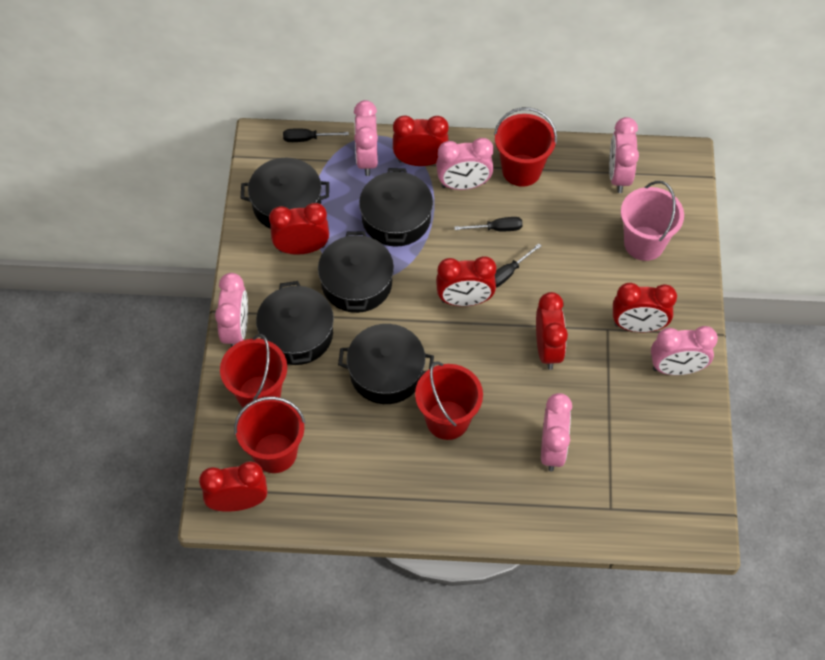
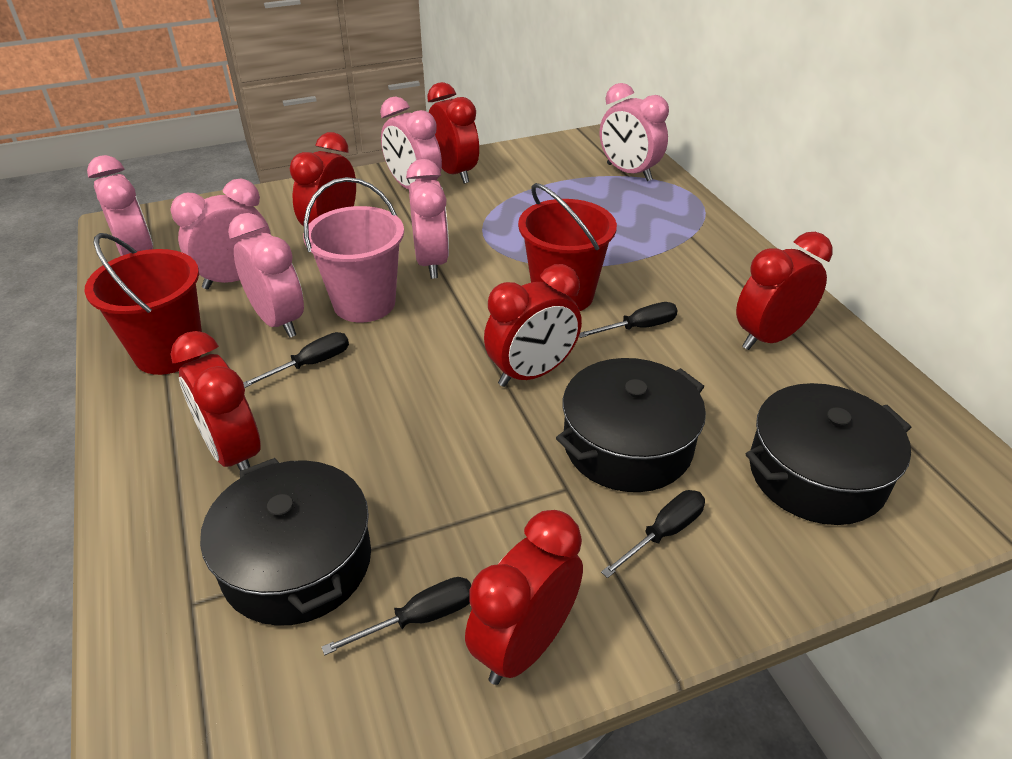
black pot: [241,158,329,229] [256,281,334,365] [318,231,394,313] [338,324,434,404] [359,168,433,247] = 5 -> [200,458,371,626] [556,358,706,492] [746,383,911,525] = 3
black screwdriver: [283,129,349,142] [454,217,523,231] [495,243,541,288] = 3 -> [243,332,349,388] [322,577,471,655] [579,302,678,338] [601,490,705,578] = 4
red bucket: [220,334,287,408] [234,396,305,473] [415,362,483,440] [494,107,557,187] = 4 -> [84,233,202,375] [518,183,617,311] = 2

